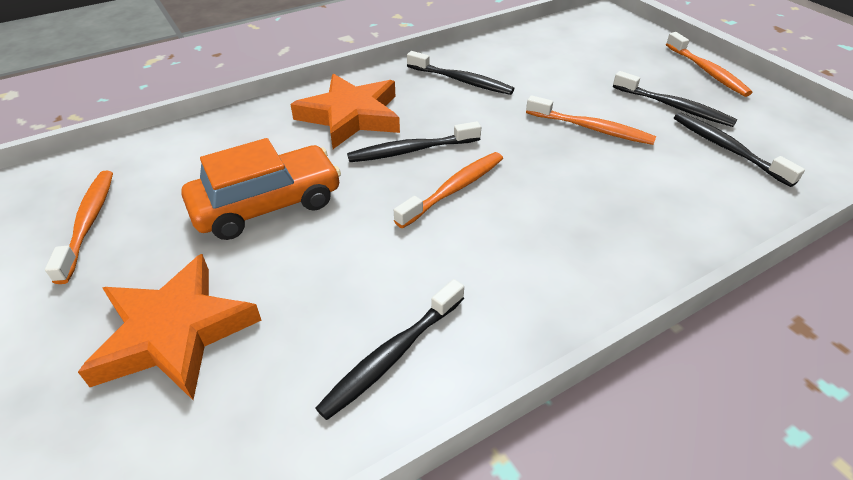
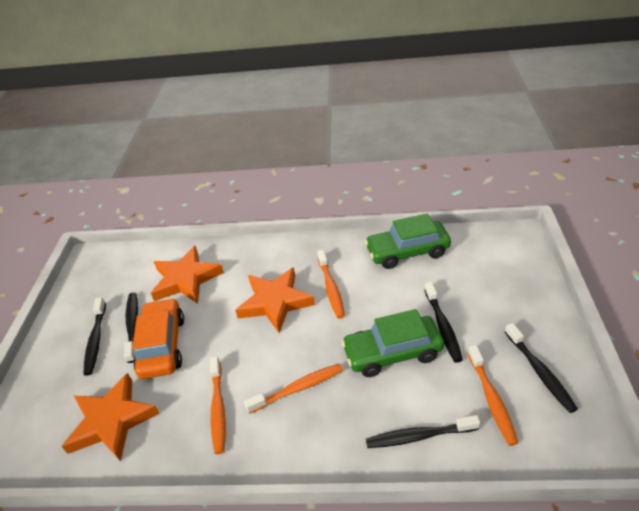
green car: none = 0 -> [341,309,444,377] [365,213,451,269] = 2
orange star: [78,254,262,400] [290,73,400,149] = 2 -> [61,373,160,461] [151,246,224,304] [235,267,315,333] = 3

